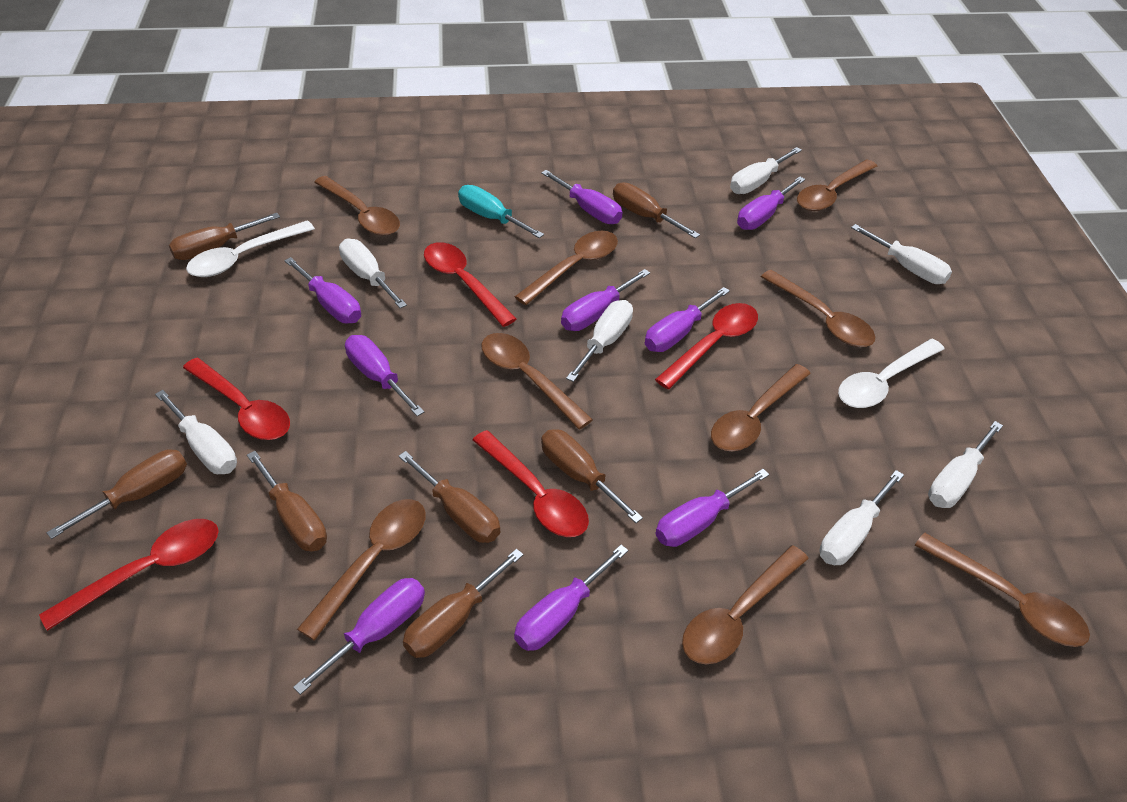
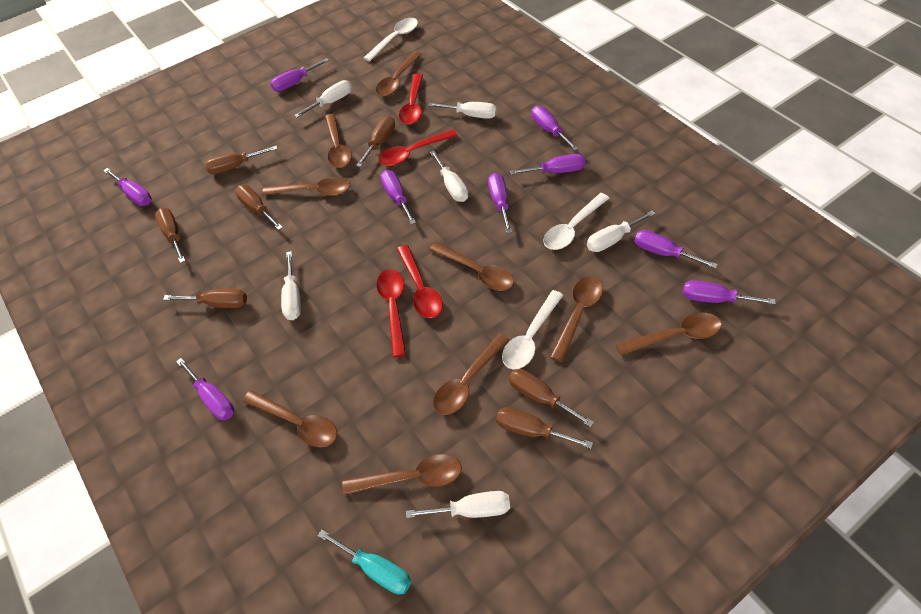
red spoon: [39,519,219,631] [183,358,290,440] [424,242,516,327] [473,430,589,537] [655,303,758,389] = 5 -> [376,269,406,357] [378,130,458,166] [397,245,443,318] [399,73,423,125] = 4
white screwdriver: [155,390,237,474] [339,239,407,308] [566,300,633,382] [730,147,802,194] [819,470,904,565] [851,224,952,284] [928,421,1003,508] = 7 -> [281,251,301,320] [294,80,352,118] [406,491,510,518] [428,102,497,119] [430,151,468,202] [587,210,656,252] = 6
white spoon: [186,221,315,277] [838,339,945,408] = 2 -> [364,18,418,61] [502,290,564,370] [543,193,610,250] = 3

